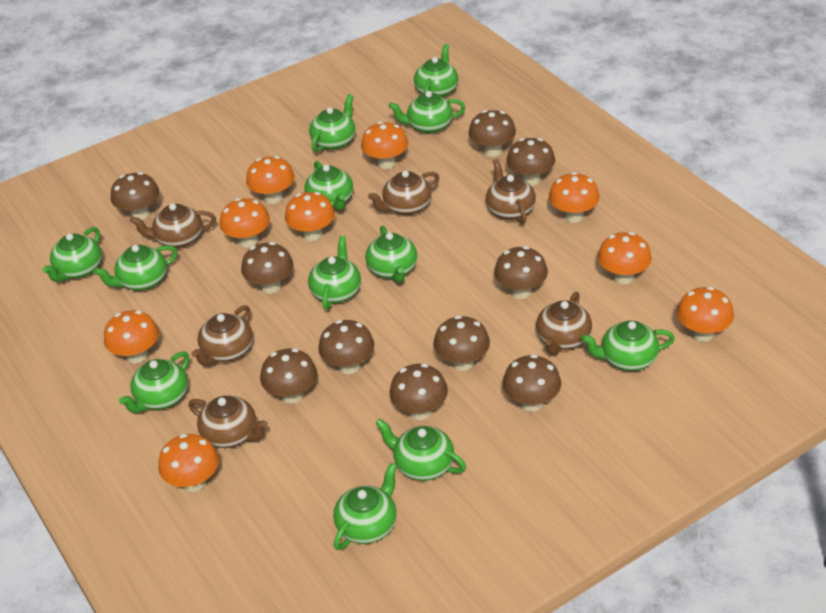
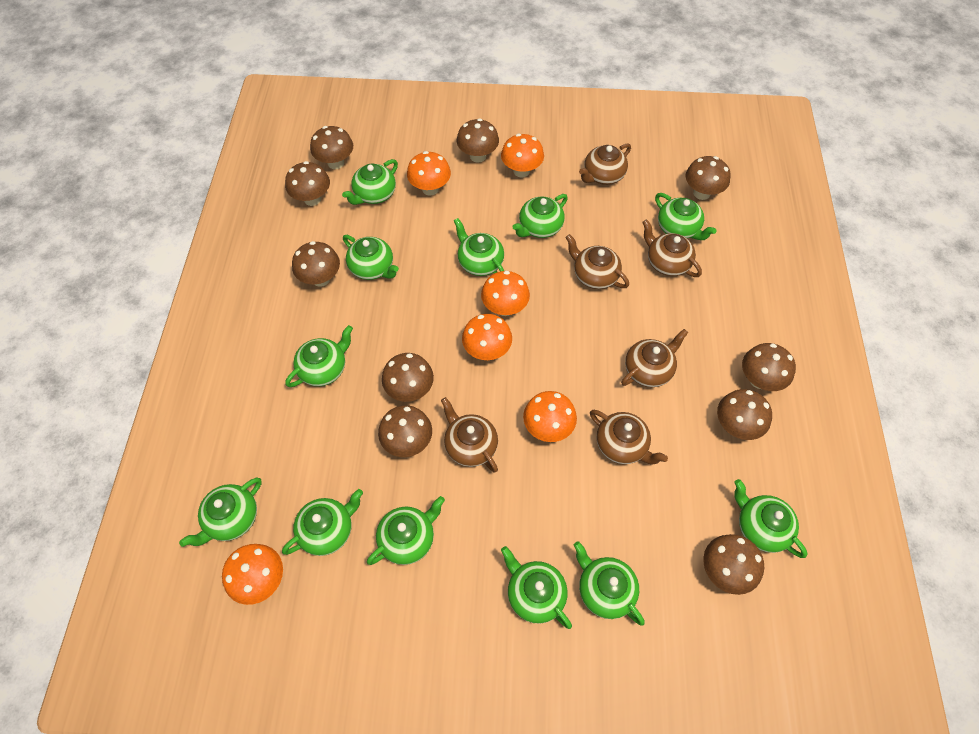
orange mushroom: [104,310,159,364] [158,434,219,492] [220,198,270,248] [246,156,294,204] [285,192,335,241] [361,121,408,169] [549,172,600,223] [598,232,652,284] [677,287,734,342] = 9 -> [222,544,283,605] [407,151,451,196] [462,314,512,360] [481,271,530,316] [501,134,544,177] [523,391,577,442] = 6

